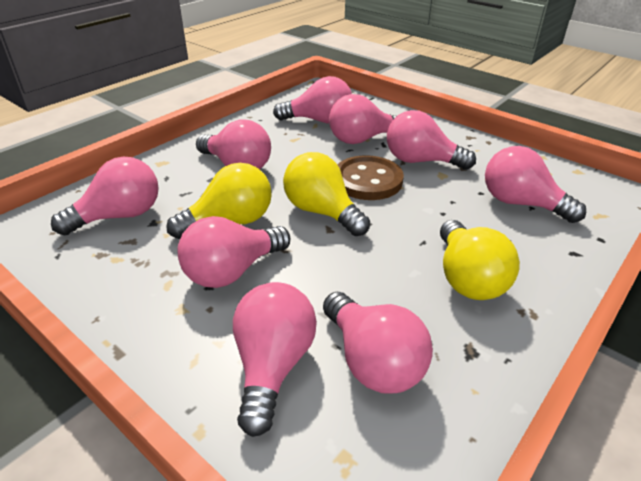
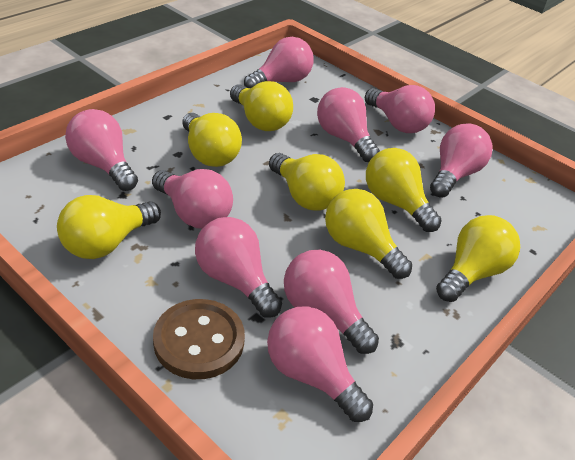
yellow light bulb: [166,163,272,239] [283,152,370,236] [440,220,520,300] = 3 -> [57,195,161,259] [182,113,242,167] [230,81,293,131] [269,153,345,211] [325,189,412,279] [366,148,442,232] [436,215,520,302] = 7

